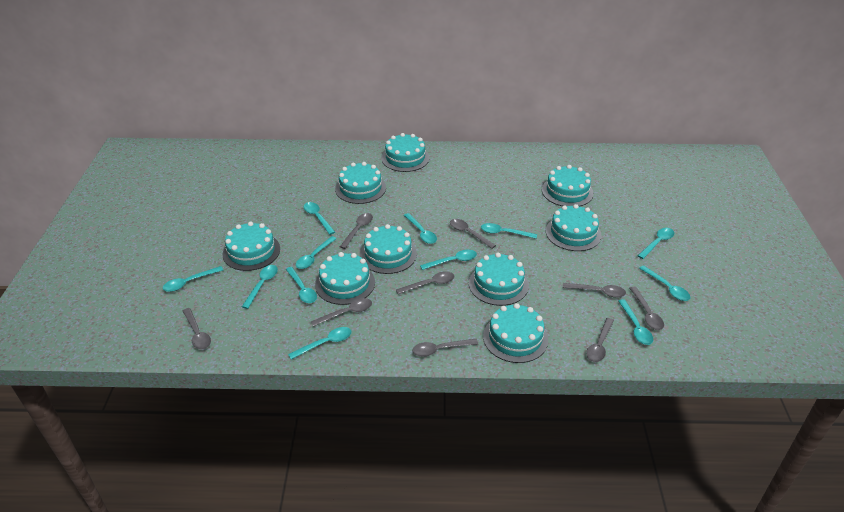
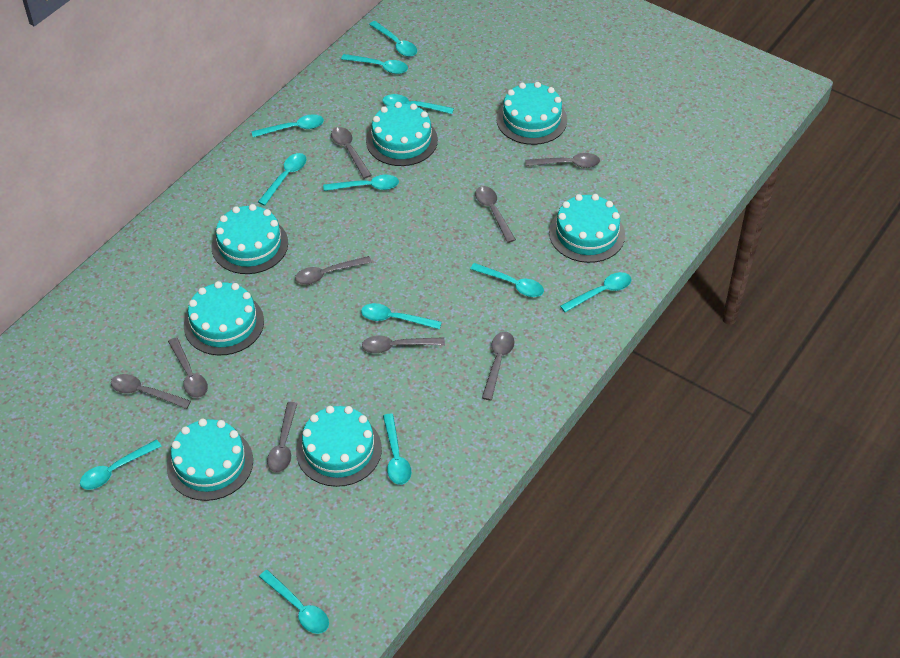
turquoise cake: [223,221,280,271] [315,252,375,305] [335,162,386,204] [360,224,417,274] [381,133,429,172] [469,253,529,306] [483,303,548,363] [542,165,594,206] [546,204,601,251] = 9 -> [167,419,253,501] [184,281,264,355] [212,204,288,274] [296,406,382,487] [366,102,438,166] [496,82,567,145] [549,194,625,263] = 7

